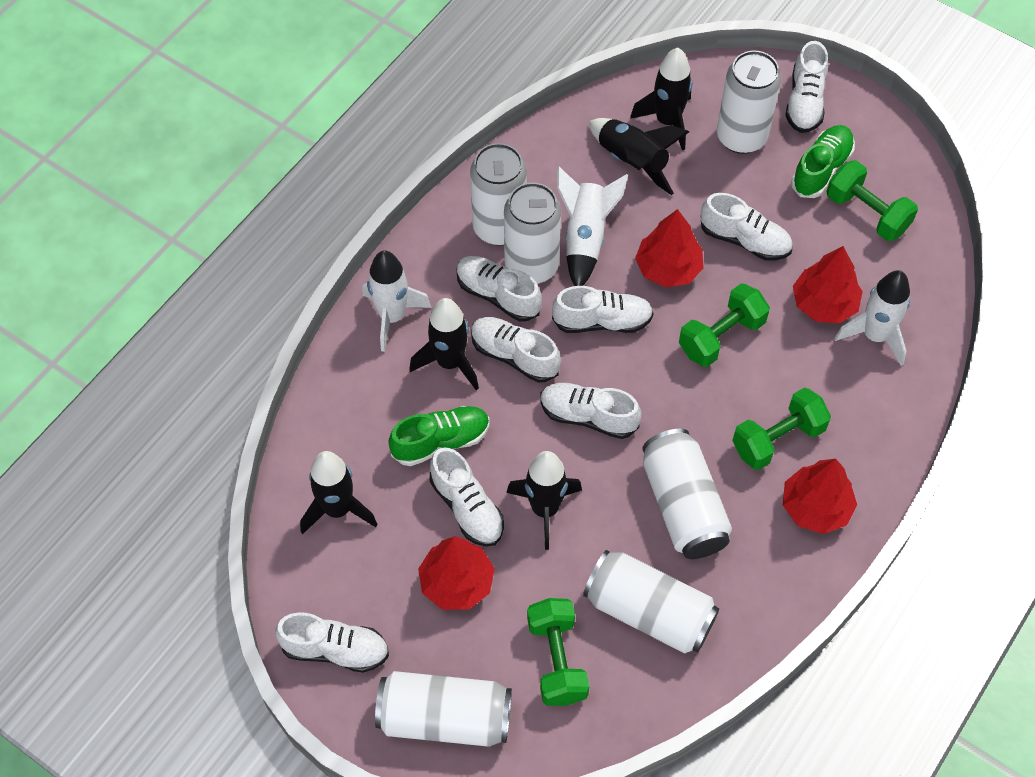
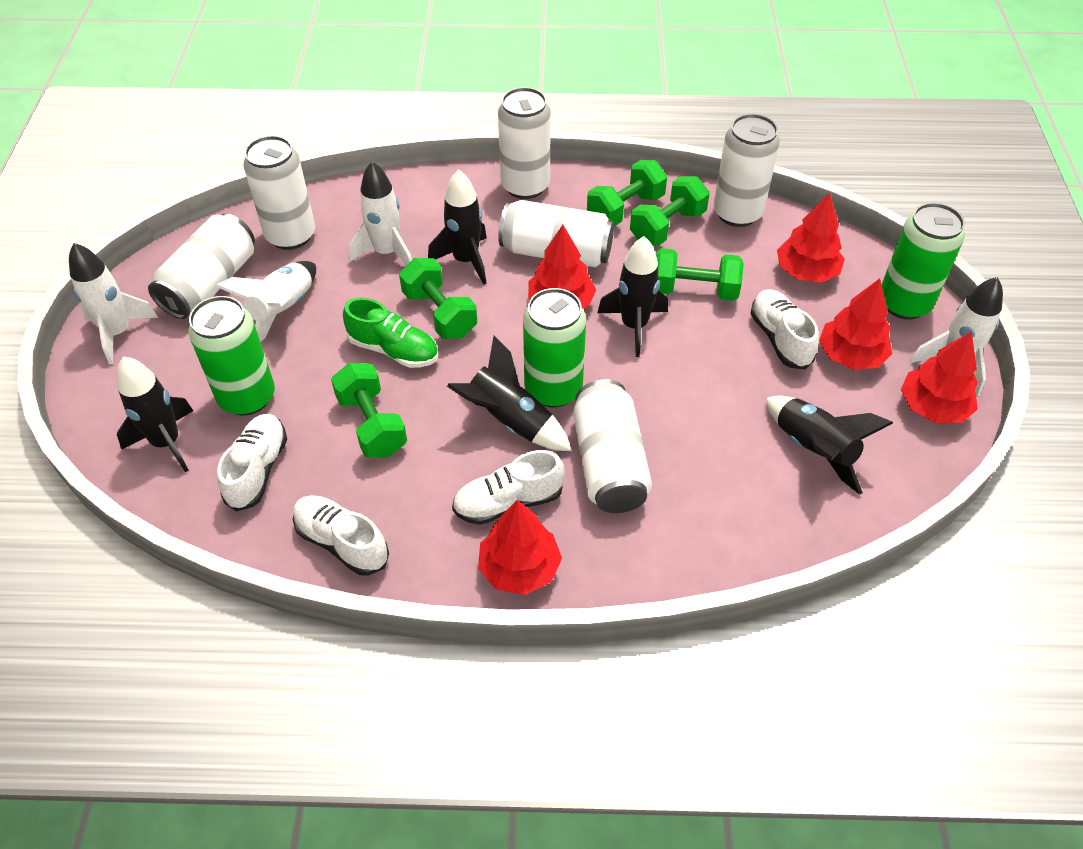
green can: none = 0 -> [188,296,275,416] [523,288,586,407] [881,203,965,320] = 3
green dumbbell: [527,598,589,706] [679,283,770,367] [732,387,831,470] [827,160,918,241] = 4 -> [331,363,407,458] [399,258,477,339] [587,160,667,226] [630,176,710,246] [656,248,744,301] = 5
green shoe: [388,406,490,466] [791,125,855,198] = 2 -> [343,298,439,368] = 1
red tree: [418,536,495,610] [635,209,704,288] [783,459,857,534] [793,246,863,323] = 4 -> [478,500,562,595] [528,225,596,308] [777,193,845,283] [819,278,892,370] [901,331,978,423] = 5
white rocket: [362,250,432,352] [557,166,628,286] [835,270,910,366] = 3 -> [69,243,158,364] [215,261,316,342] [349,161,412,266] [910,277,1003,397] = 4
white shoe: [275,612,389,673] [430,448,504,547] [457,256,542,321] [471,317,561,383] [540,383,641,439] [552,286,654,333] [700,193,793,261] [785,41,828,133] = 8 -> [217,414,287,512] [293,495,389,576] [452,450,565,525] [750,289,819,369] = 4

